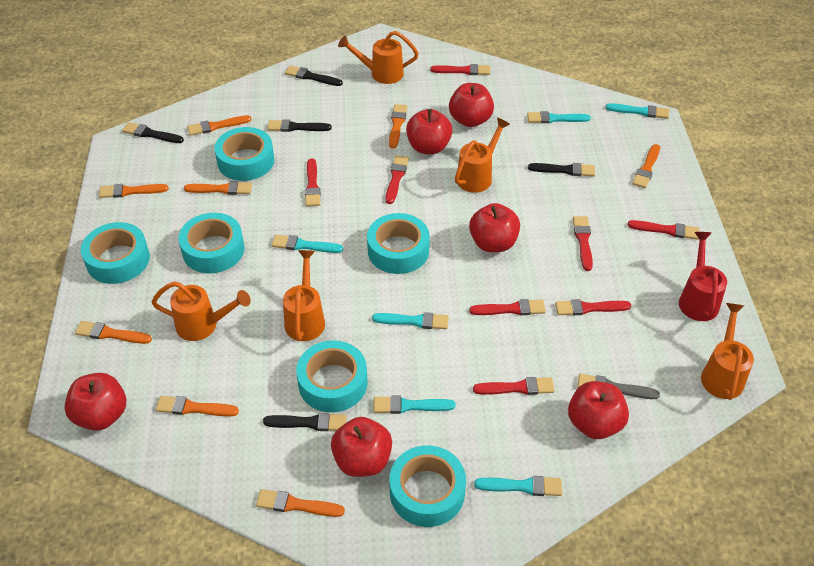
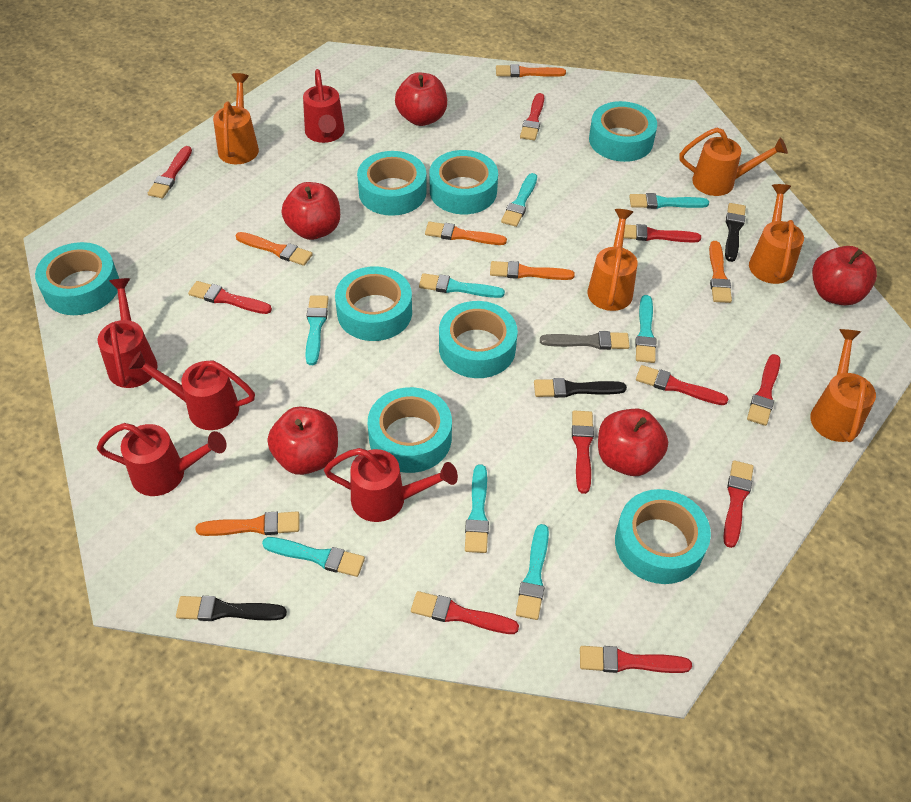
black brush: [122,122,184,143] [263,413,347,431] [267,119,332,132] [285,65,343,86] [528,163,595,177] = 5 -> [176,596,287,621] [534,378,627,398] [725,203,746,262] = 3
orange brush: [75,321,152,344] [99,184,169,198] [156,396,239,416] [184,181,252,195] [187,115,251,136] [256,489,345,517] [389,104,408,148] [632,144,660,188] = 8 -> [195,511,299,536] [236,232,313,266] [425,222,507,245] [490,261,575,280] [496,64,566,77] [709,241,732,303] = 6
red apple: [65,373,126,431] [331,417,392,477] [406,109,453,154] [449,83,494,127] [469,203,520,252] [568,381,629,439] = 6 -> [268,406,338,475] [282,182,340,240] [395,72,447,126] [598,409,668,476] [812,246,877,306] = 5
red brush: [305,158,321,207] [386,155,409,204] [430,64,490,75] [469,299,546,315] [473,377,555,395] [555,299,631,315] [573,216,593,271] [628,220,700,240] = 8 -> [148,146,192,198] [188,281,272,314] [411,591,519,634] [520,93,544,141] [572,411,594,494] [580,646,692,673] [624,224,701,242] [636,365,728,405] [723,460,754,548] [747,354,781,426] = 10
red watering can: [679,232,727,321] = 1 -> [97,278,158,388] [97,423,227,496] [128,351,255,430] [303,69,345,143] [324,448,458,522] = 5
turquoise brush: [272,235,343,253] [372,312,449,329] [373,396,455,414] [474,476,562,496] [527,111,591,123] [605,103,669,119] = 6 -> [262,537,365,577] [305,295,329,365] [419,273,505,298] [465,464,489,553] [501,173,537,227] [516,524,549,620] [629,193,709,209] [635,295,656,363] = 8
turquoise tape: [81,222,150,284] [178,213,245,273] [214,127,274,181] [296,340,368,412] [367,213,430,274] [389,445,466,527] = 6 -> [35,242,119,315] [335,266,412,341] [357,151,427,216] [368,387,452,473] [430,150,498,214] [439,301,518,378] [589,101,657,162] [615,489,711,584] = 8

